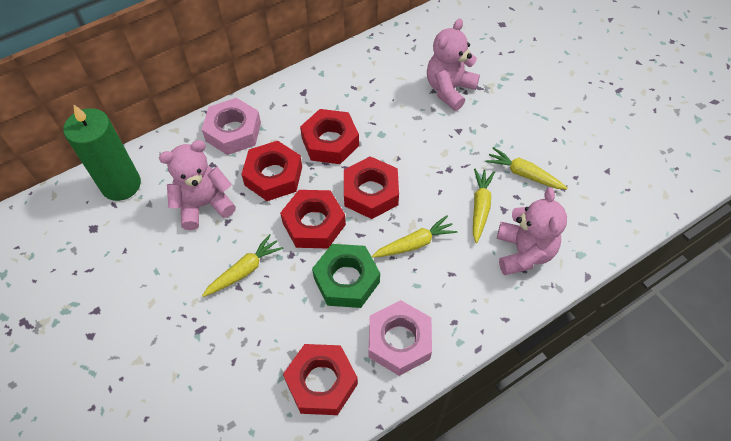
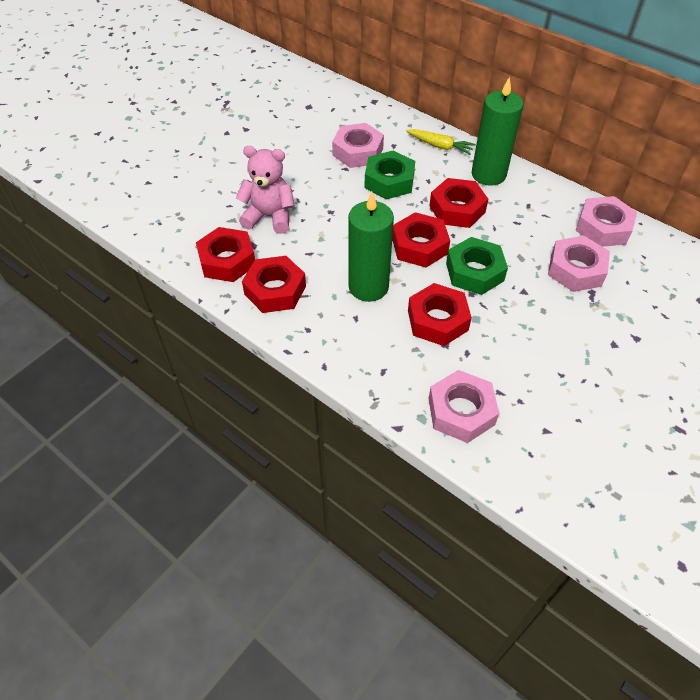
green candle: [64,105,141,201] = 1 -> [348,192,394,302] [472,77,523,186] = 2
green nut: [312,244,380,308] = 1 -> [364,150,415,200] [446,237,508,295] = 2
pink nut: [202,98,261,155] [368,300,432,376] = 2 -> [332,123,384,168] [428,370,499,443] [548,236,610,292] [576,196,637,247] = 4
pink teddy bear: [159,140,236,230] [427,19,480,111] [497,188,567,275] = 3 -> [236,146,295,234] = 1
yellow carrot: [202,234,283,297] [372,216,457,258] [473,169,495,243] [485,147,568,190] = 4 -> [406,129,476,155] = 1

